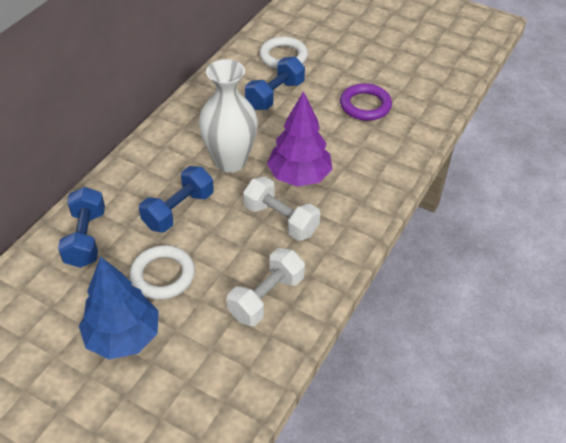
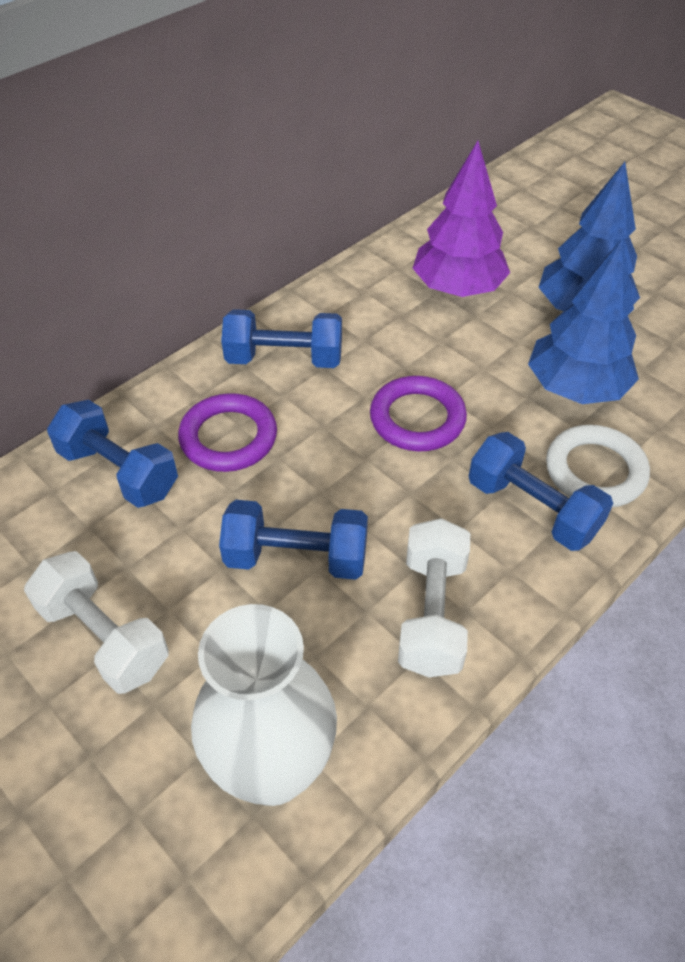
blue dumbbell: [58,187,105,268] [139,166,214,232] [245,56,305,110] = 3 -> [47,400,178,508] [219,500,368,580] [221,309,342,368] [469,432,613,551] = 4
blue tree: [79,257,159,360] = 1 -> [528,239,639,404] [538,162,640,311] = 2
purple ring: [340,83,392,121] = 1 -> [178,393,277,472] [370,376,467,451] = 2
white ring: [130,245,195,300] [259,37,308,69] = 2 -> [546,425,650,507] = 1

